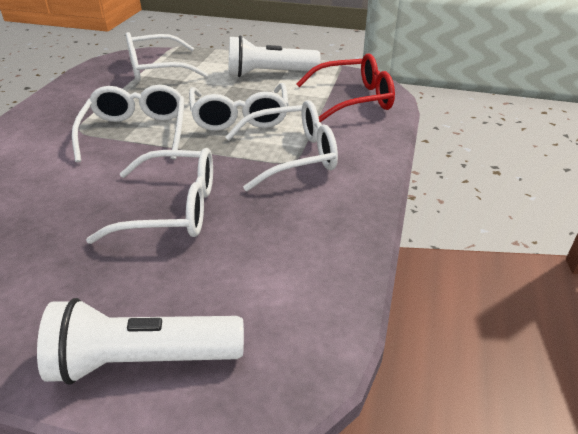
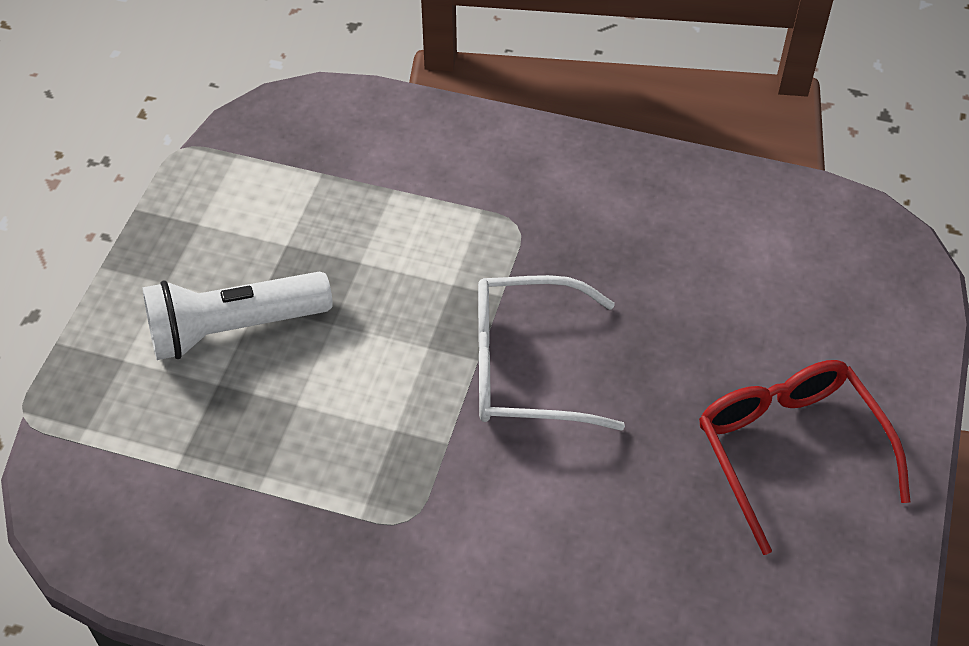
white flashlight: [37,298,244,385] [229,36,320,77] = 2 -> [142,271,333,360] = 1
white glasses: [72,85,185,162] [86,148,213,244] [126,32,208,82] [189,83,289,131] [225,100,338,191] = 5 -> [478,275,625,431] = 1

